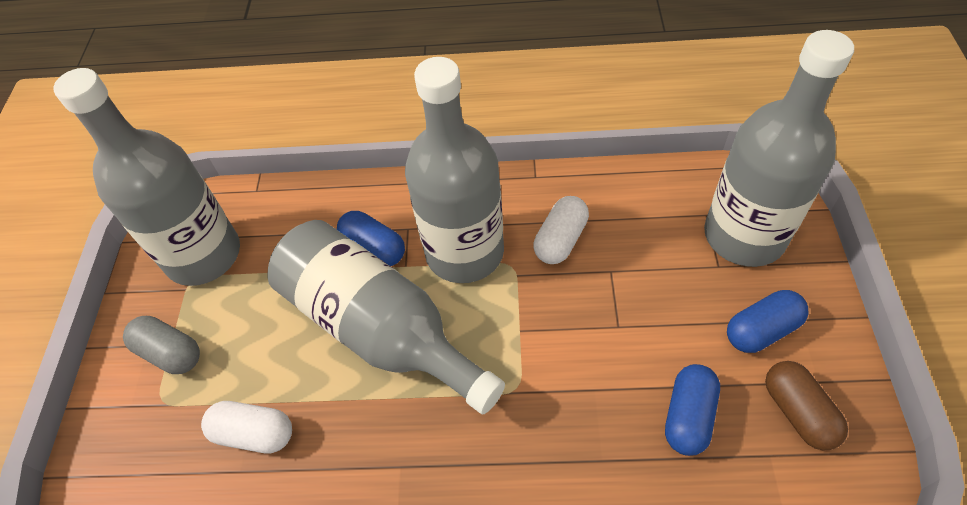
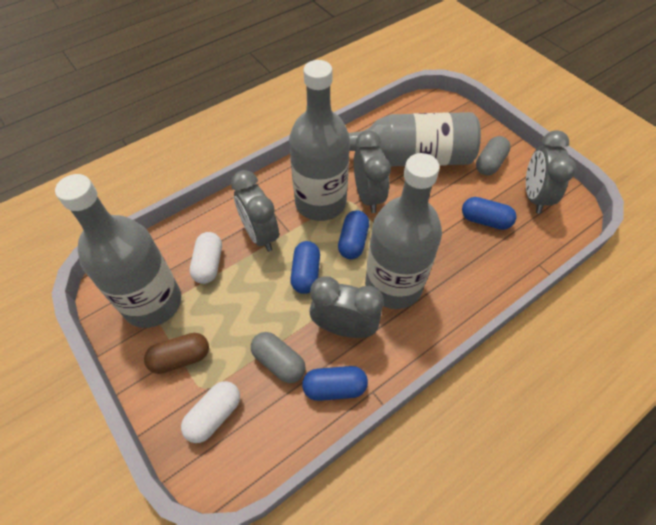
blue capsule: [337,211,405,266] [665,364,720,456] [727,290,808,353] = 3 -> [290,241,320,294] [302,366,368,401] [338,210,369,259] [462,197,516,230] = 4
grey capsule: [123,316,200,374] = 1 -> [251,332,305,383] [476,136,511,175] = 2
grey clock: none = 0 -> [231,170,279,252] [309,276,384,338] [354,130,391,213] [526,131,576,214] = 4

